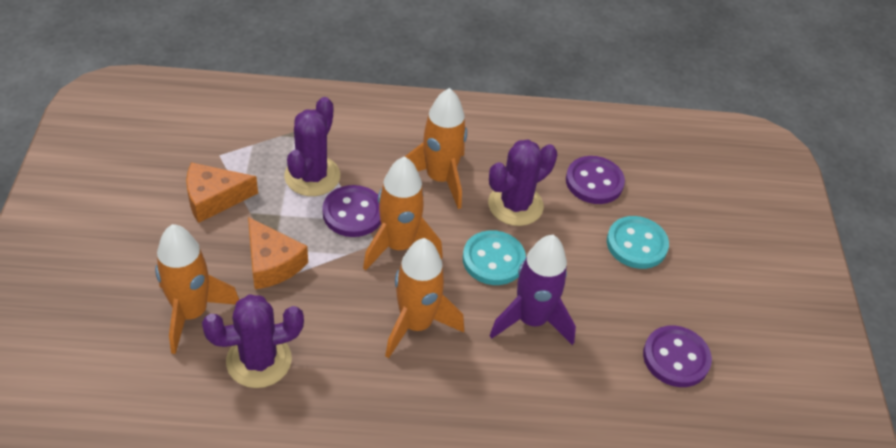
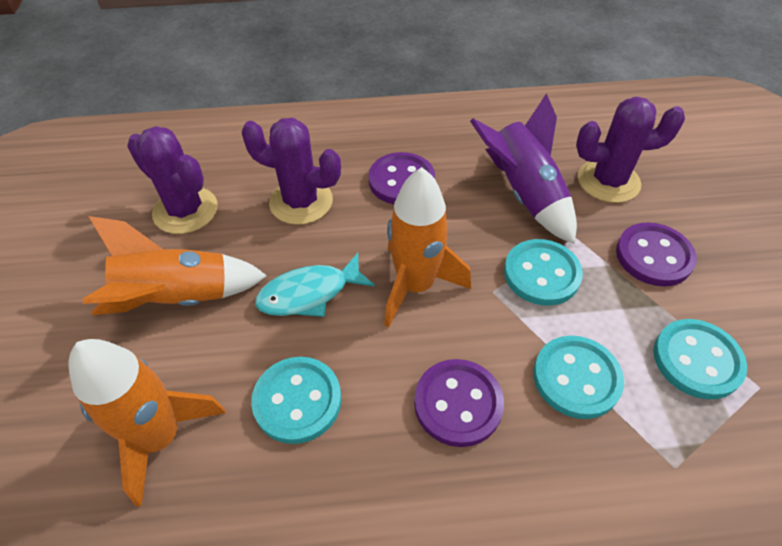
orange cheese: [186,162,258,223] [248,217,308,289] = 2 -> none = 0
orange rocket: [155,224,239,354] [363,156,443,271] [385,238,464,358] [405,88,467,209] = 4 -> [68,339,226,506] [83,216,267,315] [385,167,471,327] = 3
turquoise button: [463,230,526,285] [607,216,669,269] = 2 -> [251,357,342,444] [504,239,583,306] [533,336,624,419] [653,319,747,399] = 4
turquoise fish: none = 0 -> [255,253,375,317] = 1

